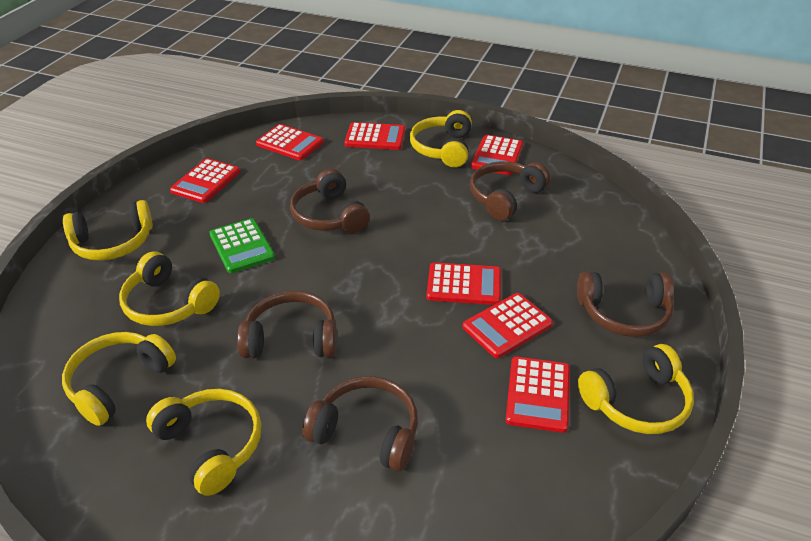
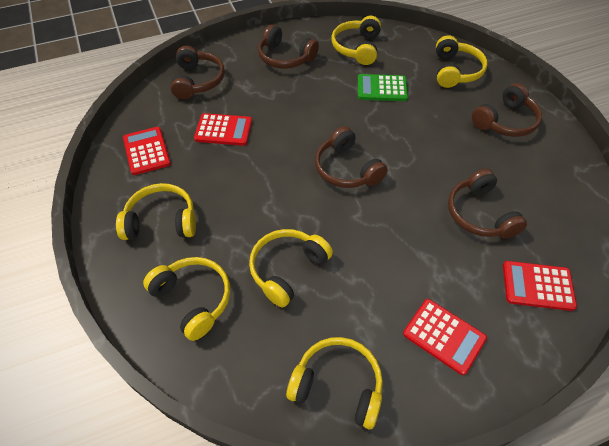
red calculator: [170,158,240,203] [256,124,324,160] [345,122,405,150] [427,262,501,305] [463,293,553,358] [471,135,523,175] [506,356,570,433] = 7 -> [123,127,171,175] [194,113,252,146] [403,299,487,375] [503,261,577,311] = 4

